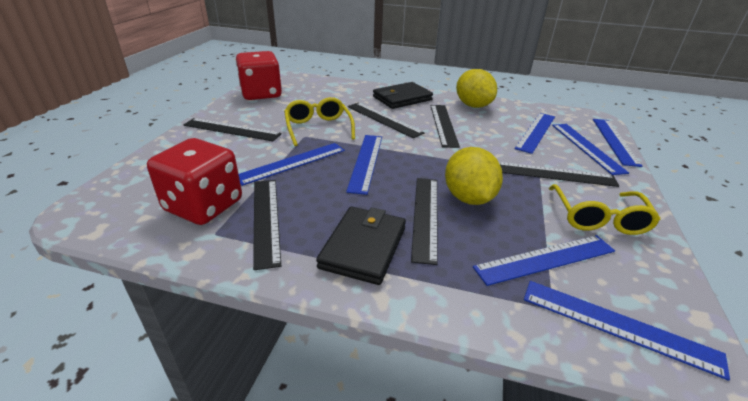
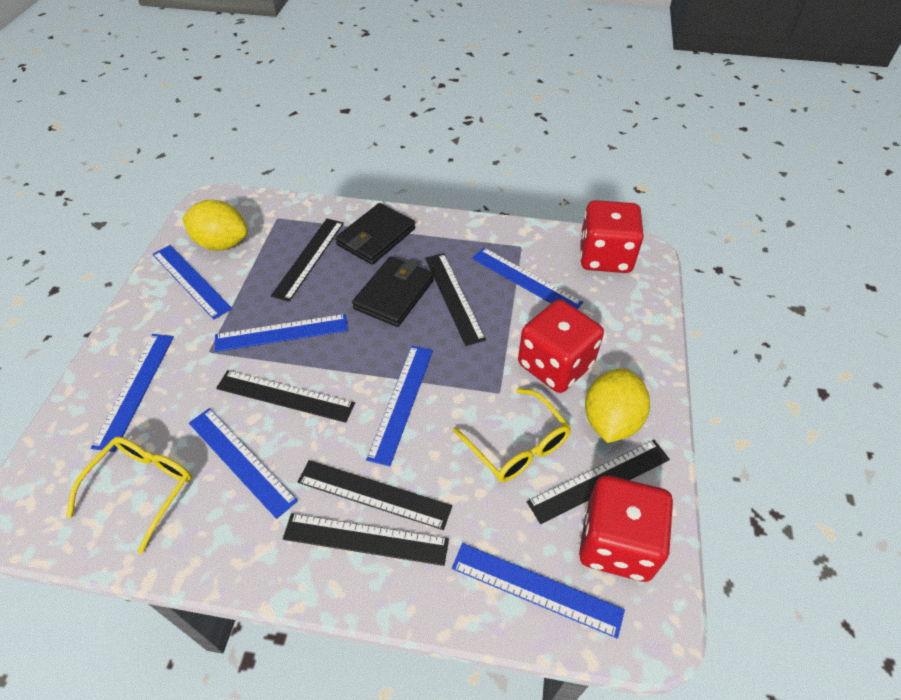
red dice: [147,138,242,225] [236,51,282,100] = 2 -> [518,299,604,393] [579,475,673,582] [580,200,644,273] = 3

